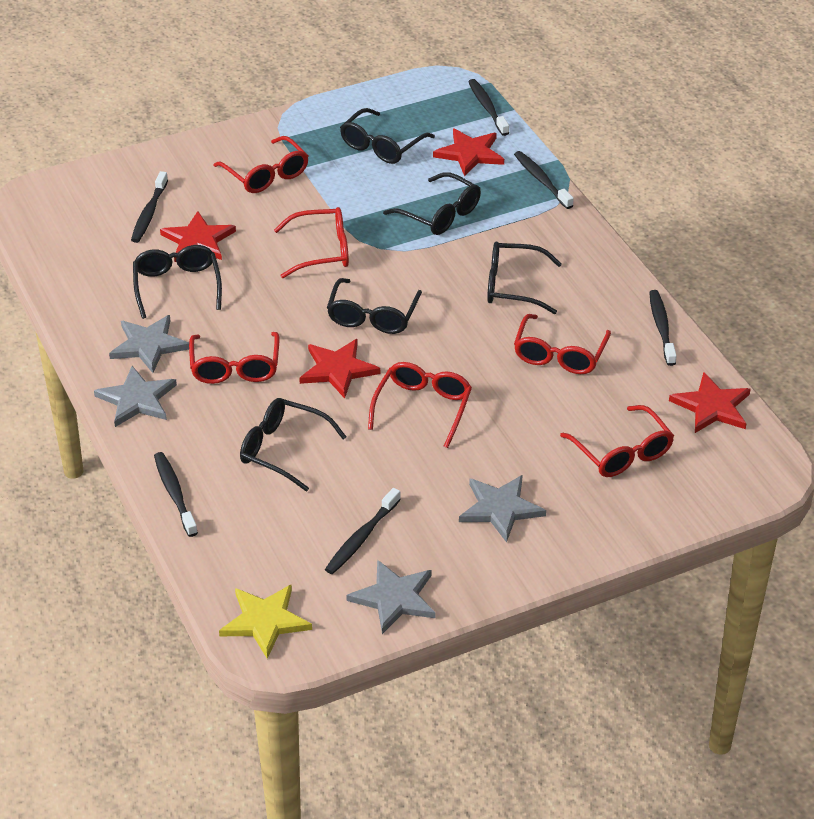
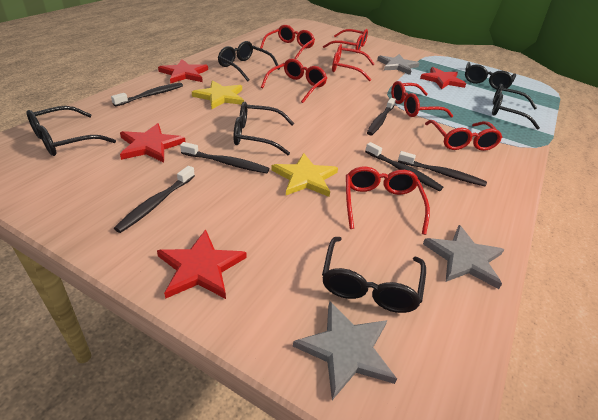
grey star: [94,366,177,427] [109,315,189,373] [346,560,435,634] [459,475,546,543] = 4 -> [293,301,397,400] [377,54,419,75] [423,225,505,289] = 3
red glasses: [189,332,279,384] [213,136,308,193] [274,207,349,278] [368,362,472,448] [514,314,611,374] [560,405,674,477] = 6 -> [260,25,315,59] [261,58,327,103] [323,29,368,53] [332,44,375,81] [346,167,430,235] [391,81,453,118] [425,120,503,151] = 7
yellow star: [219,585,312,659] = 1 -> [192,80,244,109] [271,153,338,197] = 2

